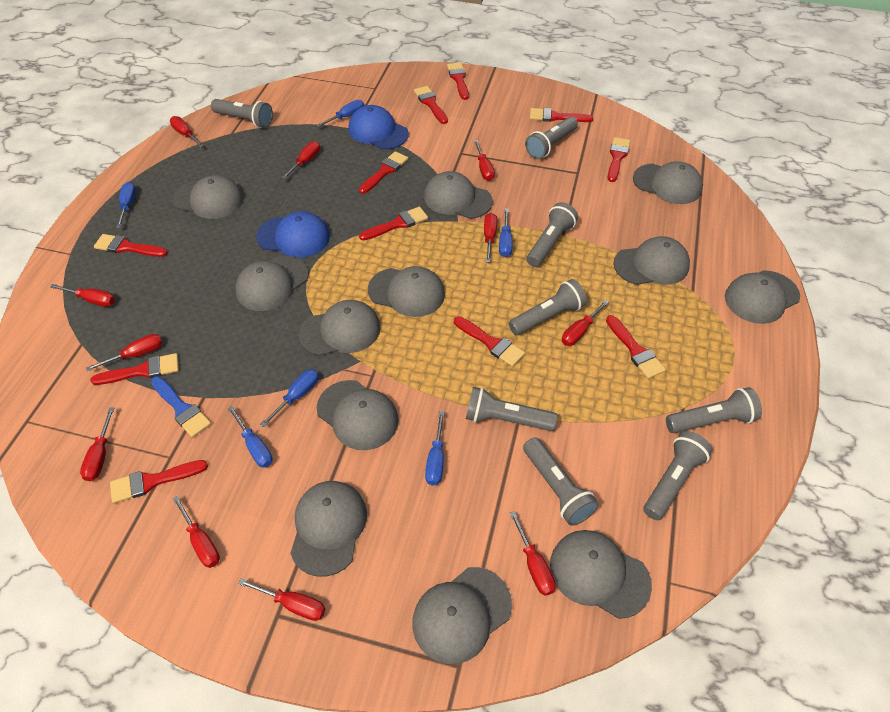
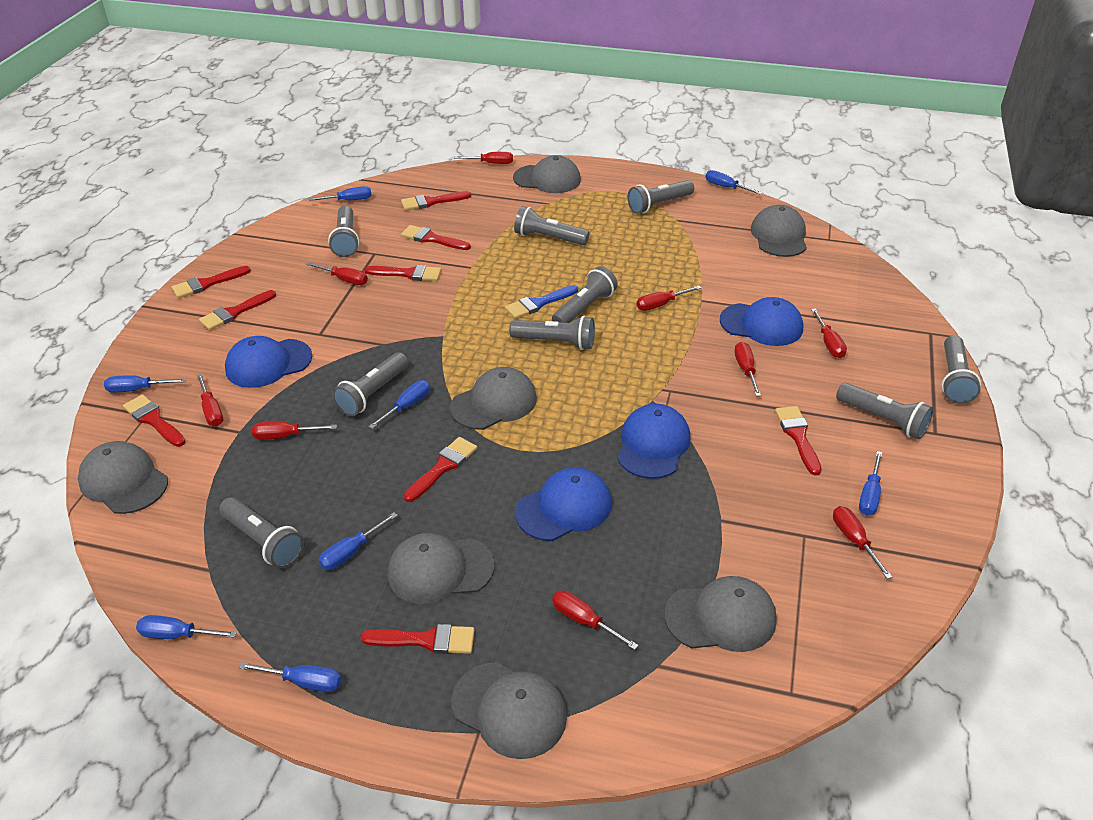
blue cap: [256,211,330,258] [348,105,409,149] = 2 -> [225,336,312,388] [515,467,612,541] [617,404,691,479] [720,297,803,346] = 4
blue screwdriver: [116,182,136,228] [228,406,273,468] [260,369,319,427] [316,100,364,127] [425,411,444,485] [499,208,513,257] = 6 -> [104,375,186,393] [136,615,237,639] [239,662,341,692] [308,186,372,201] [319,512,398,570] [368,380,430,429] [706,170,762,194] [859,451,882,516] = 8
grey cap: [173,175,243,219] [235,256,309,311] [290,481,367,577] [299,300,381,356] [317,380,399,450] [368,266,445,317] [412,567,512,664] [424,171,493,219] [550,530,652,619] [614,236,690,285] [633,161,703,204] [725,270,800,324] = 12 -> [78,441,168,514] [388,533,494,604] [450,367,537,430] [451,662,567,759] [513,155,581,193] [664,576,777,652] [751,205,807,257] = 7
grey flashlight: [211,99,273,128] [466,387,557,431] [508,279,587,335] [523,438,599,526] [525,117,578,159] [526,202,578,267] [643,431,712,520] [666,387,762,433] = 8 -> [219,498,304,568] [328,206,359,257] [332,352,408,417] [509,316,595,350] [514,206,590,245] [552,266,618,323] [627,180,694,214] [836,383,933,439] [942,335,981,404] = 9
red brush: [90,353,179,385] [94,234,168,257] [110,460,208,503] [359,151,408,194] [359,207,428,241] [414,86,448,124] [447,62,469,100] [454,316,525,367] [530,108,593,122] [606,315,666,379] [608,137,630,182] = 11 -> [123,394,186,447] [171,266,251,298] [199,290,276,330] [360,624,475,654] [364,265,441,281] [401,191,471,211] [401,225,471,250] [404,437,477,502] [775,406,821,475] = 9
red screwdriver: [50,284,115,307] [80,408,114,481] [86,334,162,371] [170,116,204,148] [173,496,220,568] [238,578,325,621] [282,141,320,179] [474,140,495,181] [484,213,497,262] [510,511,556,596] [562,300,609,346] = 11 -> [196,374,223,426] [252,421,337,440] [306,262,368,285] [454,152,513,164] [552,590,638,650] [637,286,701,311] [734,342,761,396] [811,309,847,358] [833,506,892,579] = 9

